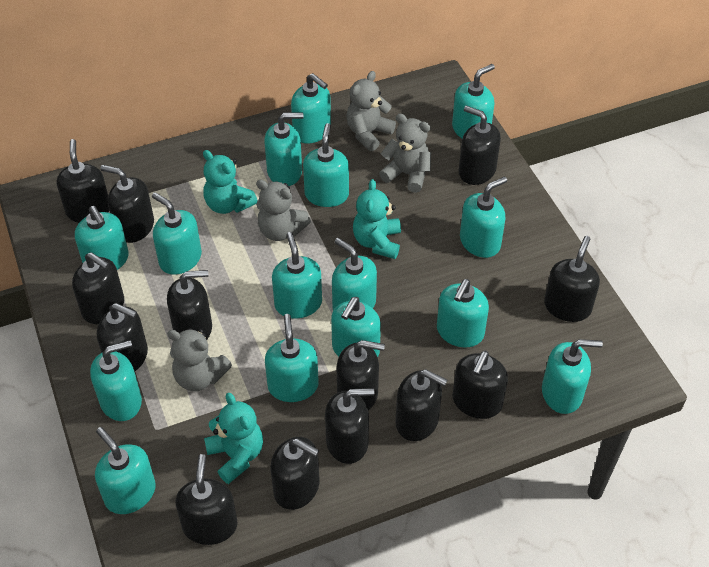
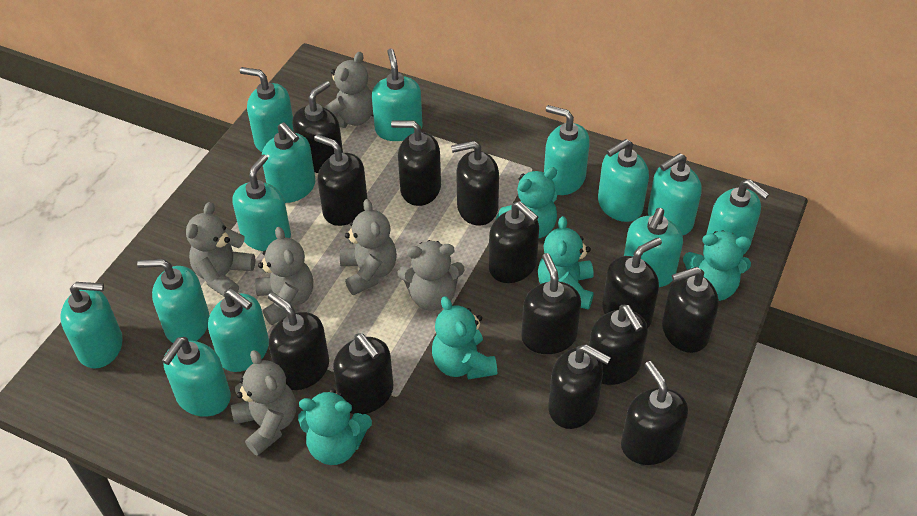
grey teddy bear: [167,328,232,391] [256,179,311,241] [346,71,396,151] [379,114,431,193] = 4 -> [186,202,255,297] [231,350,296,456] [255,227,313,325] [324,52,373,128] [340,199,397,295] [398,240,465,311] = 6
turquoise soap dispenser: [75,206,129,270] [90,340,142,421] [95,427,156,514] [152,192,202,275] [264,112,304,186] [265,314,319,402] [272,232,322,318] [291,73,331,144] [303,123,349,207] [331,297,381,357] [332,238,377,310] [437,279,489,347] [452,64,495,138] [460,177,507,258] [542,339,603,414] = 15 -> [60,282,123,369] [137,259,209,343] [162,337,231,417] [208,289,269,372] [232,154,291,251] [240,67,294,152] [262,122,315,203] [372,48,423,141] [544,105,590,195] [598,139,649,222] [624,208,683,287] [648,153,702,235] [706,179,770,255] = 13
turquoise teddy bear: [203,150,258,214] [204,393,263,484] [353,179,401,259] = 3 -> [298,389,372,465] [432,296,497,380] [496,167,557,238] [538,216,594,310] [683,230,751,301] = 5

